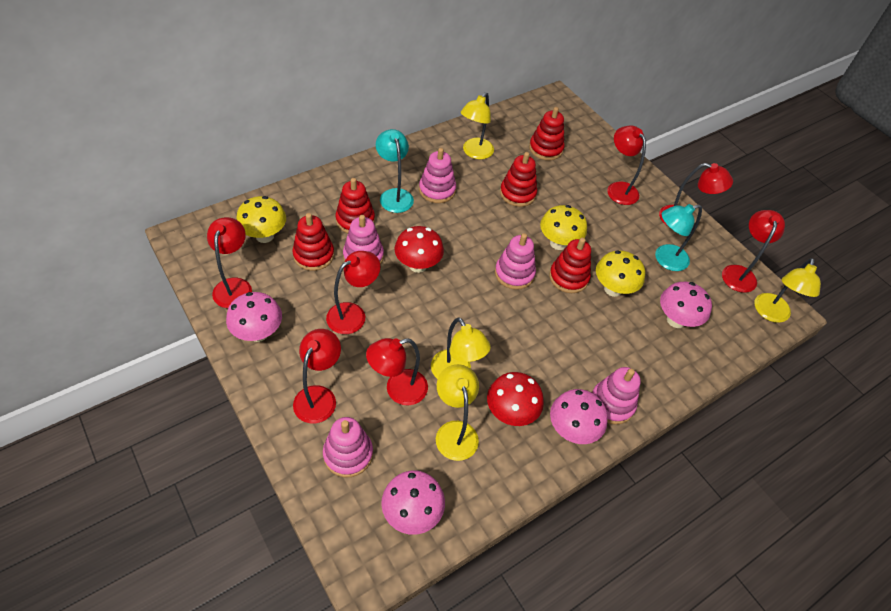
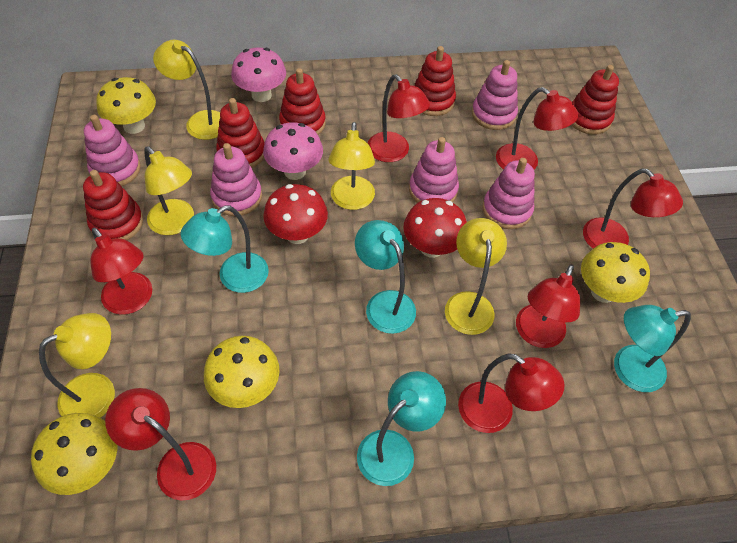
pink mushroom: [226,292,282,342] [381,470,445,535] [550,389,608,444] [660,282,712,328] = 4 -> [231,47,286,102] [263,122,323,180] = 2
turquoise lamp: [376,129,414,213] [655,204,702,271] = 2 -> [180,205,269,293] [355,220,416,334] [357,371,446,486] [614,305,691,392] = 4
yellow lamp: [431,317,491,379] [436,364,479,461] [461,92,494,159] [755,258,821,323] = 4 -> [39,313,115,418] [144,146,194,235] [153,40,220,140] [328,122,375,210] [445,218,507,335] = 5
yellow mushroom: [236,196,286,243] [540,205,587,250] [596,251,645,297] = 3 -> [31,413,117,495] [96,77,156,134] [204,336,280,408] [581,242,650,303] = 4

